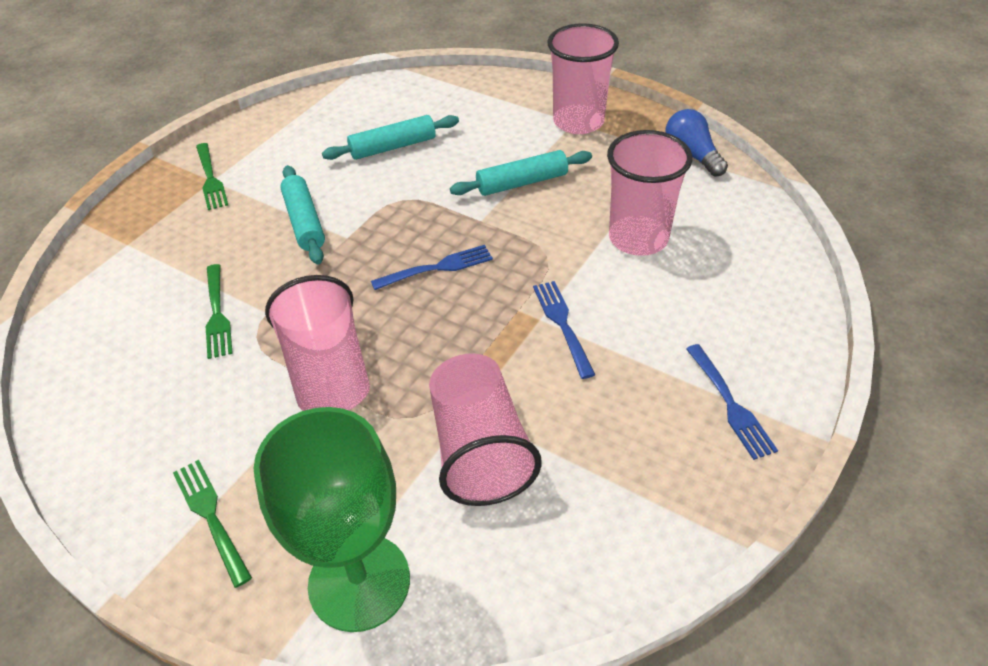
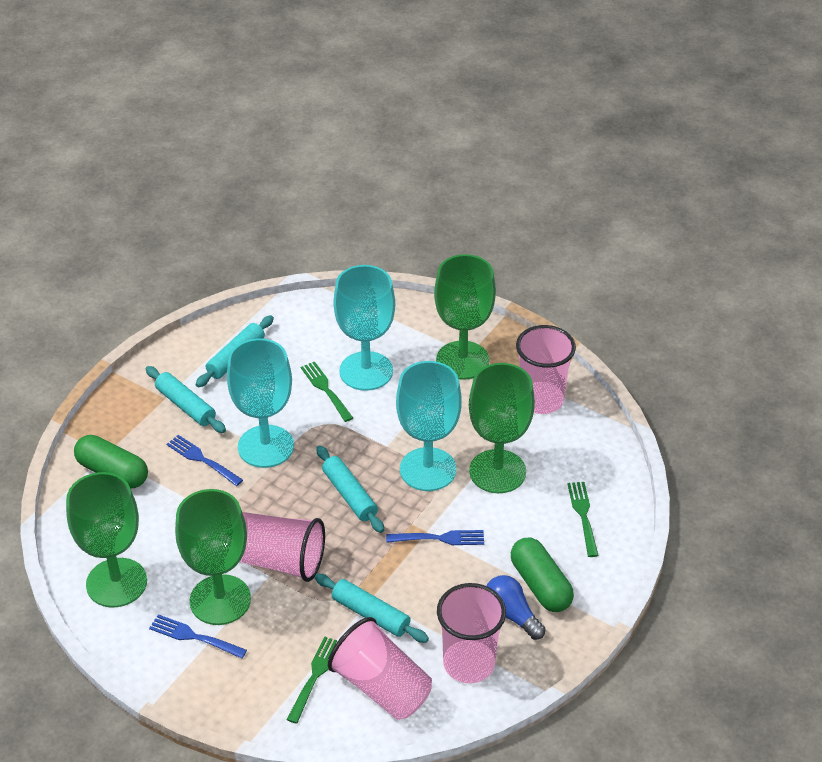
green capsule: none = 0 -> [74,435,148,488] [511,538,574,612] = 2
green goblet: [254,407,410,632] = 1 -> [66,472,147,607] [175,489,251,625] [434,254,496,380] [469,363,535,493] = 4
turquoise goblet: none = 0 -> [227,338,294,468] [333,265,395,391] [396,361,462,491] = 3
turquoise rolling pin: [280,165,325,264] [322,115,459,160] [450,150,592,196] = 3 -> [145,366,226,433] [196,315,274,387] [315,574,429,643] [316,446,384,533] = 4

